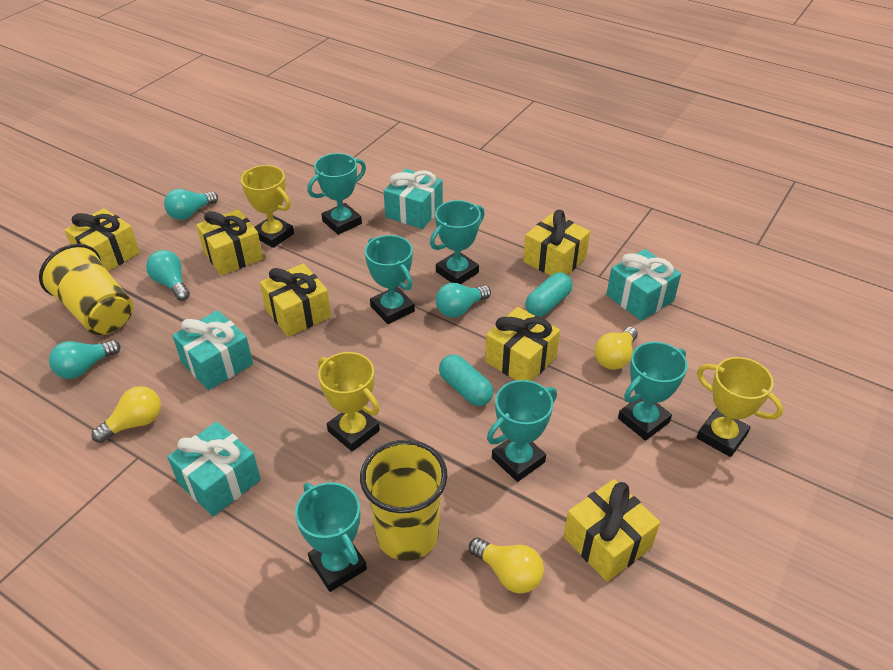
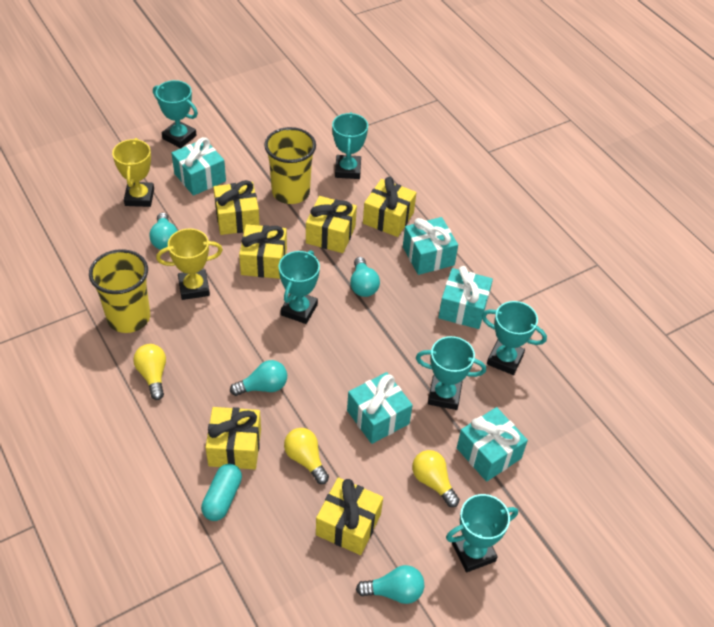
turquoise capsule: [439,355,493,406] [525,272,572,317] = 2 -> [201,464,242,521] = 1
turquoise gift: [167,421,261,516] [172,310,253,390] [384,169,443,229] [606,249,681,321] = 4 -> [172,137,226,196] [347,372,413,444] [403,217,458,275] [438,266,493,329] [457,407,528,482] = 5
yellow trophy: [241,165,294,248] [318,352,380,452] [697,357,783,457] = 3 -> [112,138,154,207] [156,229,223,300] = 2

